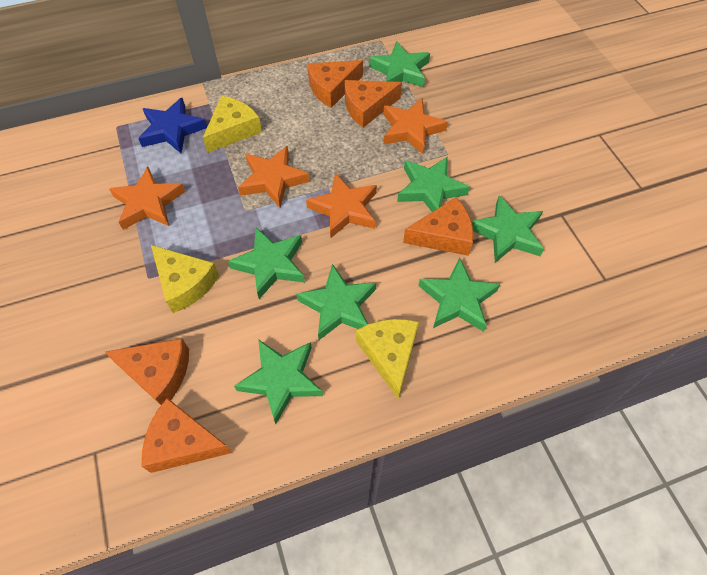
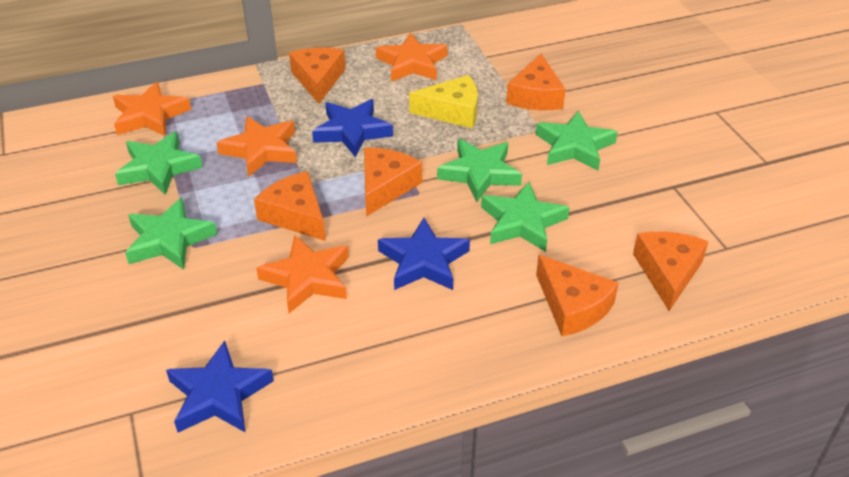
blue star: [138,98,207,153] = 1 -> [166,341,274,432] [312,99,393,157] [378,218,470,290] = 3
green star: [228,228,305,299] [234,339,323,424] [296,264,376,340] [369,41,430,88] [397,156,470,212] [418,257,500,332] [471,195,544,263] = 7 -> [115,131,203,195] [125,198,217,270] [437,139,522,202] [481,182,570,252] [536,111,618,171] = 5
orange cheese: [105,339,189,405] [142,398,232,473] [307,60,363,108] [345,80,402,128] [403,197,474,256] = 5 -> [254,171,326,241] [289,47,346,104] [364,148,422,217] [506,54,566,110] [536,255,619,336] [633,231,709,311] = 6
yellow cheese: [151,245,219,313] [203,96,262,153] [356,319,419,399] = 3 -> [409,75,478,128] = 1

